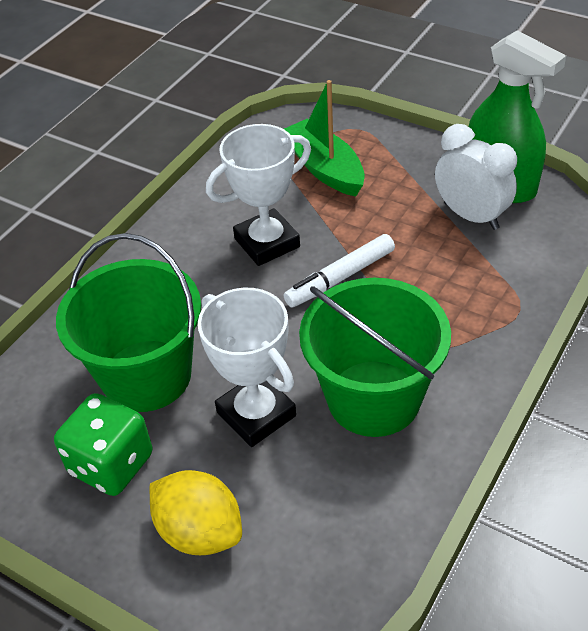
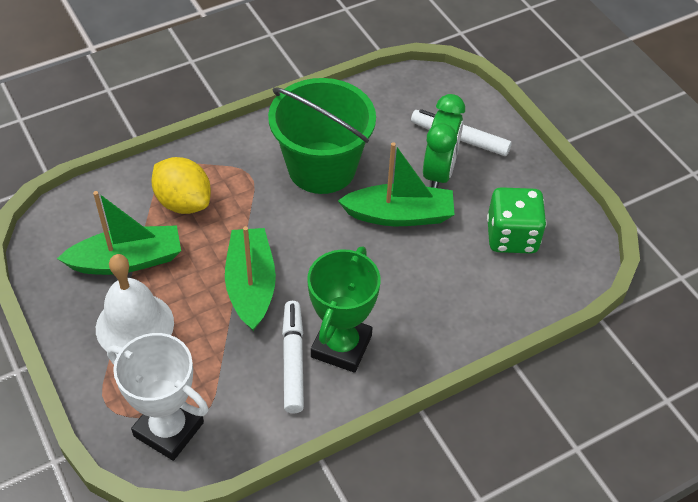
green boat: [284,80,365,196] = 1 -> [57,191,181,275] [225,226,276,331] [338,142,455,226] = 3
green bucket: [56,233,201,412] [299,278,451,437] = 2 -> [268,78,376,194] = 1
green clock: none = 0 -> [423,94,465,188] = 1
green spray bottle: [469,30,566,203] = 1 -> none = 0
green trophy: none = 0 -> [307,247,380,373] = 1
white bell: none = 0 -> [96,254,174,356] = 1
white clock: [435,124,517,230] = 1 -> none = 0
white marker: [284,234,395,308] = 1 -> [282,301,304,413] [411,109,512,156] = 2
white trophy: [198,288,296,447] [206,124,311,266] = 2 -> [107,333,209,461] = 1

